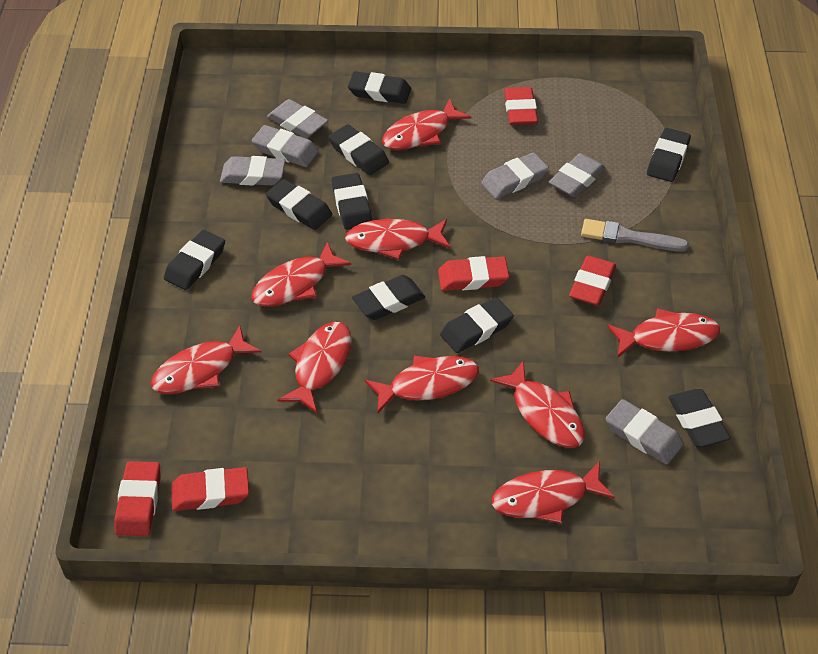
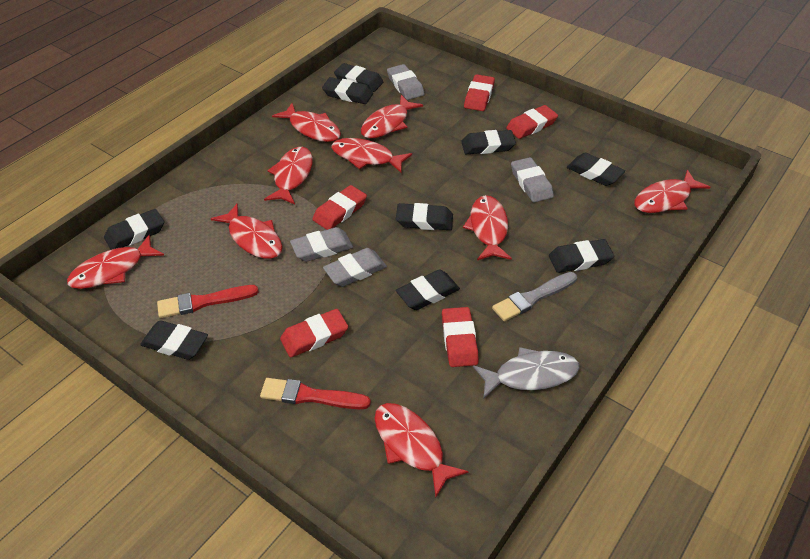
grey eraser: [220,156,286,186] [252,125,319,167] [267,99,328,138] [481,153,549,199] [549,153,605,197] [606,399,683,464] = 6 -> [290,227,353,262] [323,248,387,287] [387,64,425,100] [511,157,554,203] = 4
grey fish: none = 0 -> [473,347,580,399] = 1
red brush: none = 0 -> [157,285,259,318] [260,378,371,409] = 2

